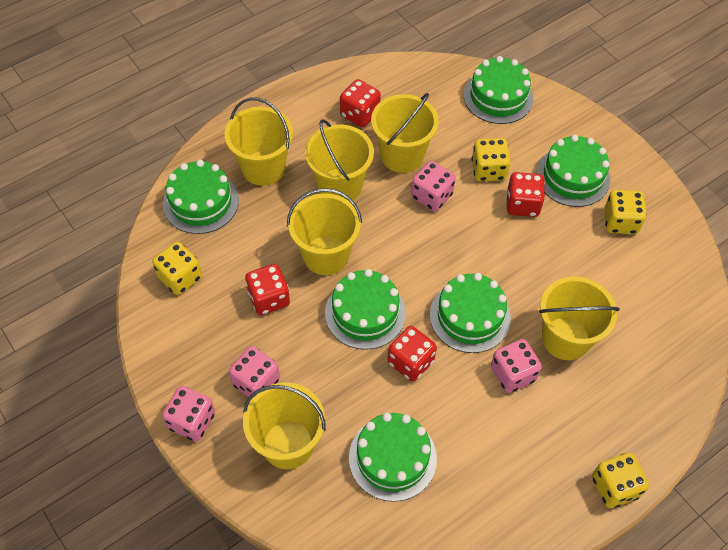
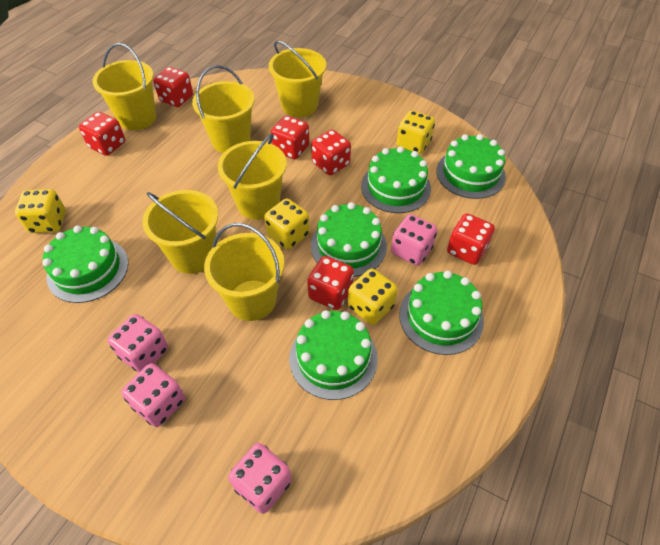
red dice: [245,264,290,315] [340,79,381,127] [387,326,437,381] [507,172,545,217] = 4 -> [79,112,125,156] [153,67,193,107] [271,116,310,159] [307,256,354,310] [311,130,351,175] [447,213,495,265] = 6

